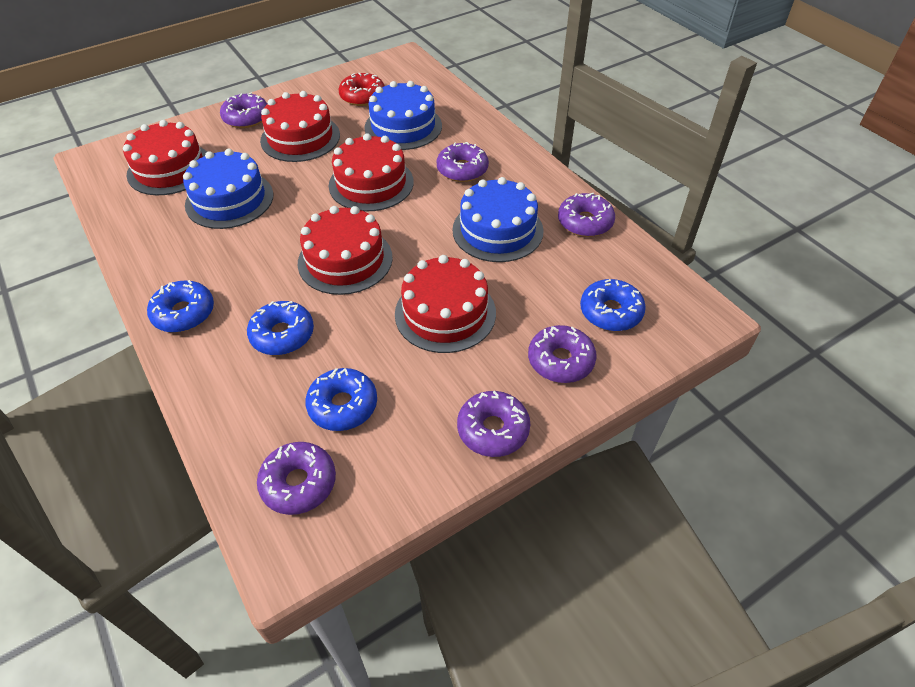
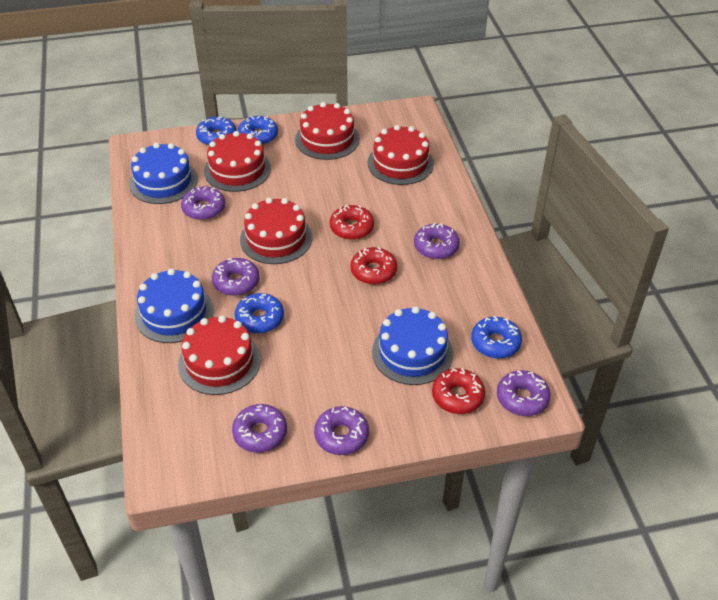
red donut: [339,73,385,106] = 1 -> [330,205,374,240] [350,247,397,285] [432,368,485,414] = 3

